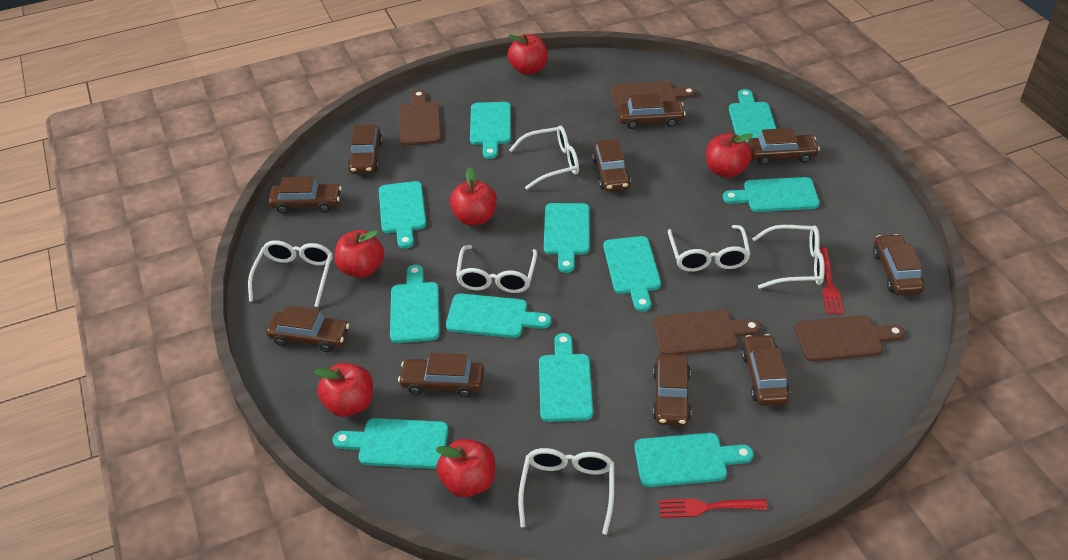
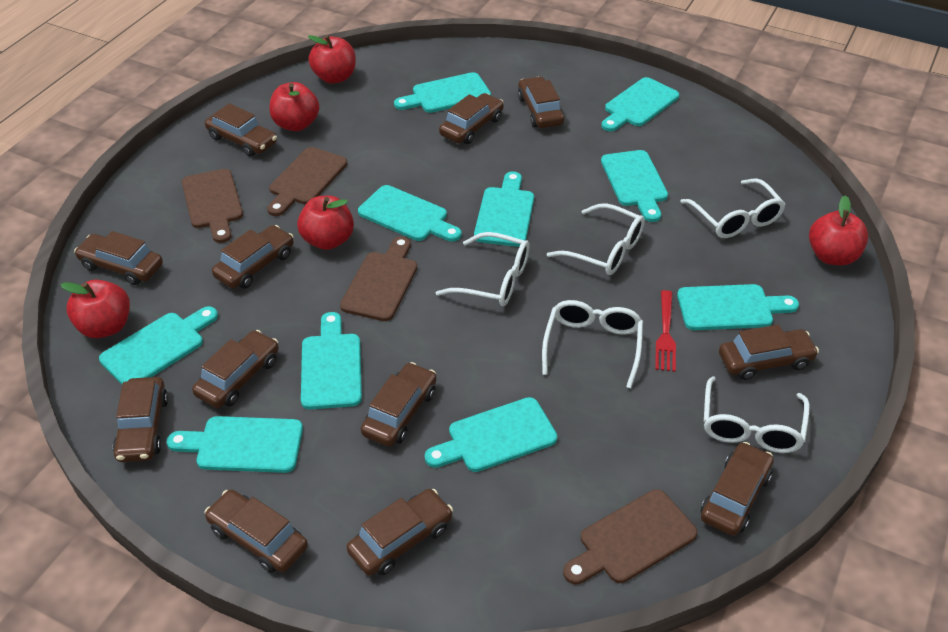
brown car: [266,305,349,352] [268,177,342,214] [348,124,383,174] [398,353,484,398] [592,139,631,191] [618,94,686,129] [653,353,692,426] [741,334,790,406] [748,128,820,165] [873,234,924,295] = 10 -> [74,231,163,285] [113,377,168,462] [192,330,279,408] [204,490,308,573] [205,103,277,157] [212,225,294,289] [346,489,453,576] [361,362,437,447] [439,93,504,144] [518,76,564,128] [701,442,774,536] [719,324,819,380] = 12
red apple: [314,363,373,417] [335,230,384,278] [436,439,495,497] [450,167,497,225] [507,34,548,75] [706,133,753,178] = 6 -> [60,280,130,338] [269,82,319,131] [297,196,354,250] [307,35,356,84] [809,195,868,266] = 5
red fork: [659,499,767,518] [819,248,844,315] = 2 -> [655,290,676,372] = 1
turquoise cutting board: [333,418,448,469] [379,181,426,249] [390,264,440,343] [446,293,551,338] [470,102,511,159] [539,333,593,422] [544,203,590,273] [603,236,661,312] [634,433,754,487] [723,177,820,212] [729,89,776,144] = 11 -> [99,306,218,385] [167,416,303,473] [301,312,362,409] [358,185,462,242] [394,72,491,113] [425,397,557,472] [474,171,534,247] [601,77,679,131] [601,150,668,222] [677,284,799,330] = 10
white glasses: [248,240,333,307] [456,245,537,293] [509,125,579,190] [518,448,614,535] [668,225,751,272] [752,225,825,289] = 6 -> [436,232,530,306] [542,300,643,388] [547,203,645,275] [680,178,786,238] [704,376,810,453] = 5

